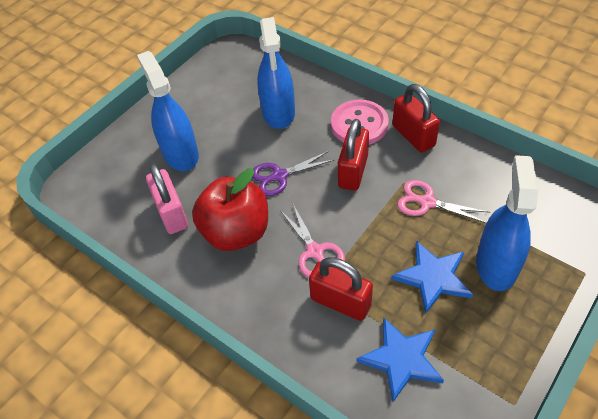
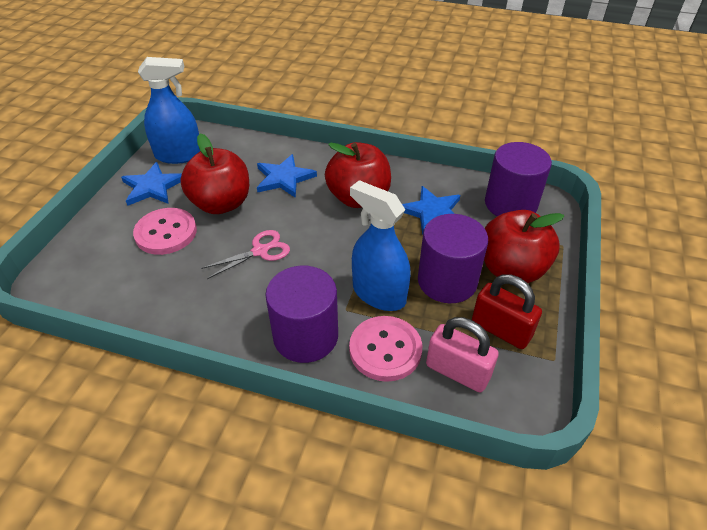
blue spray bottle: [137,51,199,171] [257,17,295,129] [476,155,538,291] = 3 -> [138,57,200,164] [350,180,411,311] = 2
blue star: [356,317,444,402] [391,241,473,314] = 2 -> [121,162,182,206] [257,154,317,198] [402,186,460,235] = 3
pink button: [331,99,389,145] = 1 -> [133,208,197,255] [349,316,422,382] = 2
pink scissors: [280,204,345,278] [397,180,490,223] = 2 -> [201,230,290,279] = 1
purple cylinder: none = 0 -> [265,266,338,363] [418,214,488,303] [485,142,552,216] = 3
purple scissors: [252,151,335,196] = 1 -> none = 0
red apple: [192,168,268,251] = 1 -> [180,134,249,214] [325,142,391,208] [484,210,564,283] = 3
red padlock: [309,257,373,321] [338,119,369,191] [392,84,440,153] = 3 -> [472,275,542,349] = 1

